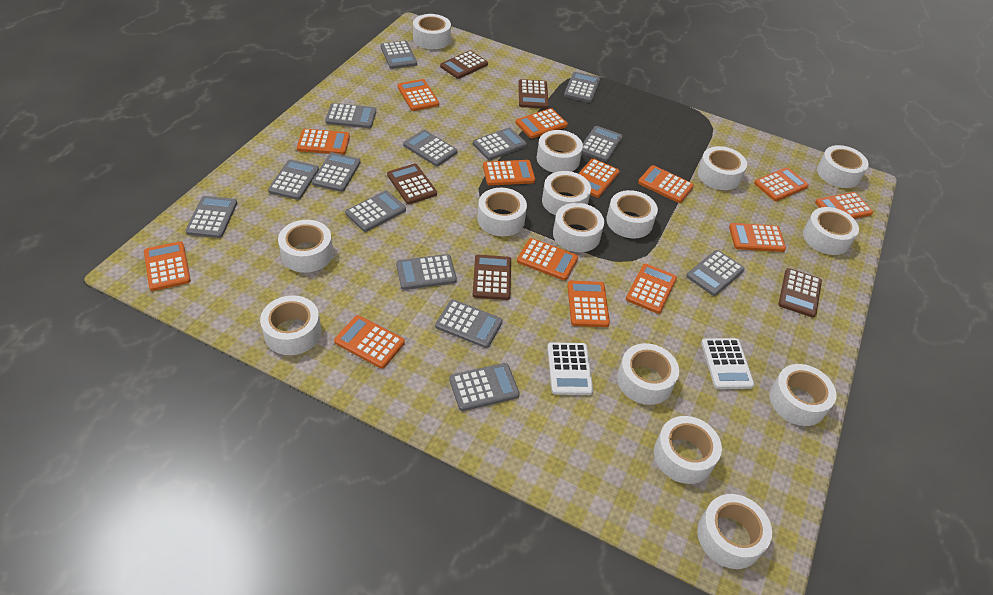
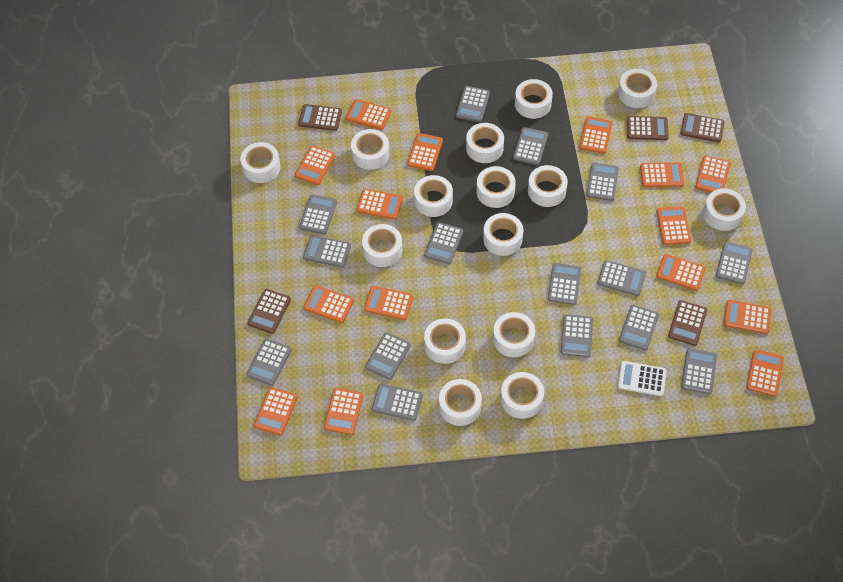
grey calculator: [185,196,237,238] [268,159,319,200] [312,152,361,192] [325,103,376,128] [345,190,406,232] [381,41,417,69] [396,254,457,290] [403,130,458,166] [435,300,503,348] [449,363,520,411] [473,127,527,160] [564,72,600,103] [582,126,623,162] [686,250,745,296] = 14 -> [246,339,291,386] [299,194,337,234] [303,235,351,268] [365,332,411,380] [372,384,423,421] [424,222,463,264] [456,86,490,122] [513,127,548,165] [548,263,581,305] [561,314,593,357] [586,162,619,201] [598,260,646,296] [619,305,659,351] [681,348,717,394] [716,241,753,284] = 15
orange calculator: [144,241,191,291] [297,129,350,155] [334,315,405,369] [397,79,439,111] [483,160,535,186] [516,108,568,139] [517,238,578,281] [567,281,610,327] [578,158,619,198] [626,264,677,314] [638,165,694,203] [729,223,786,252] [754,167,809,201] [815,192,873,219] = 14 -> [254,387,298,435] [295,146,335,185] [304,285,354,323] [324,388,363,435] [346,99,392,130] [357,189,403,220] [364,286,413,320] [407,133,443,171] [579,116,613,154] [640,162,684,187] [656,254,706,291] [657,206,691,245] [695,155,731,193] [724,300,771,334] [746,349,784,396] = 15
white calculator: [547,342,593,395] [701,338,754,389] = 2 -> [618,361,667,396] = 1

